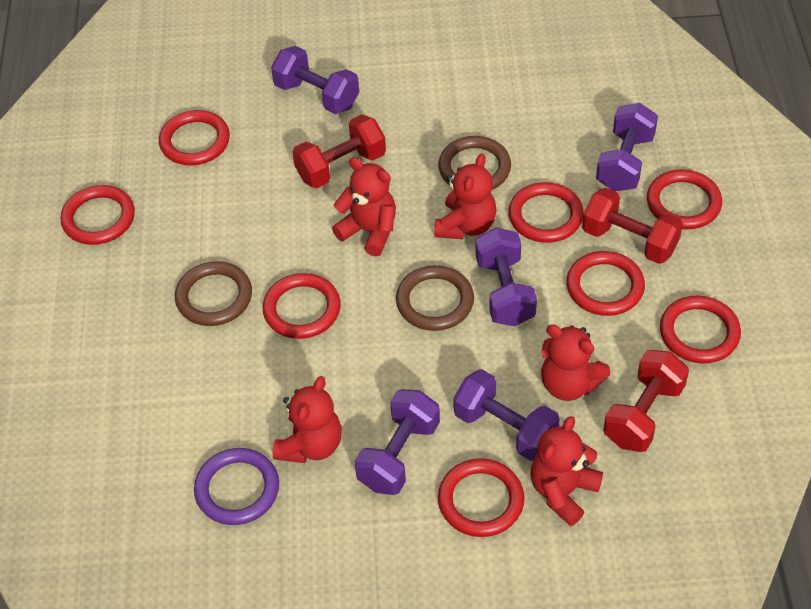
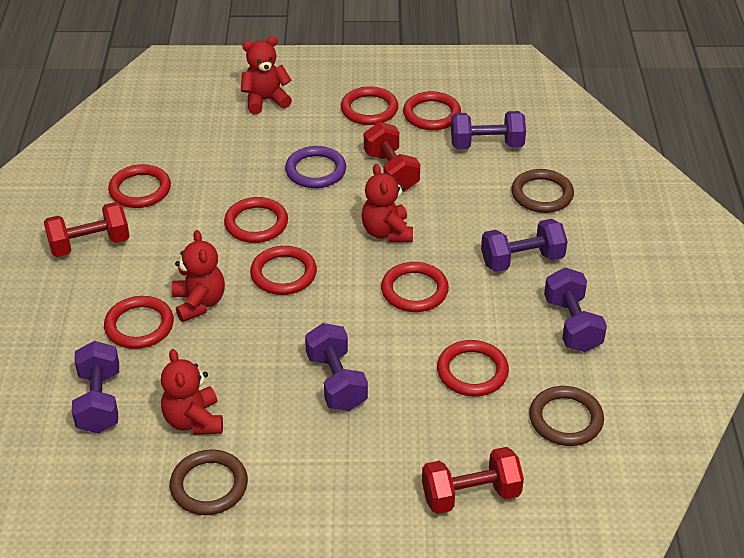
red teddy bear: [273,376,342,463] [332,157,396,256] [434,154,497,239] [530,416,603,526] [541,325,610,401] = 5 -> [161,349,223,435] [172,230,225,322] [241,36,292,114] [361,164,413,242] = 4

